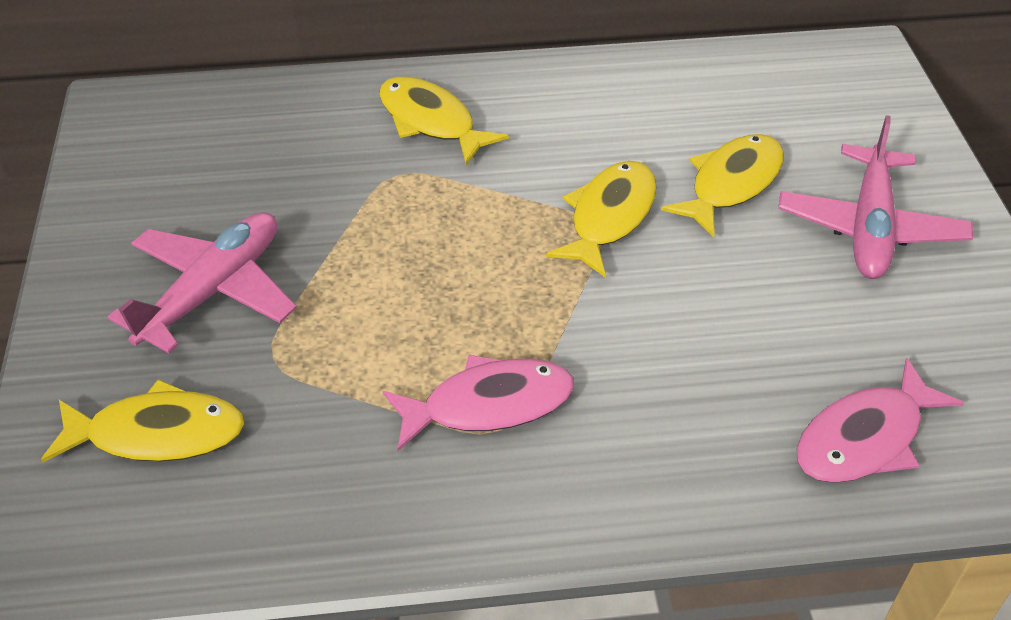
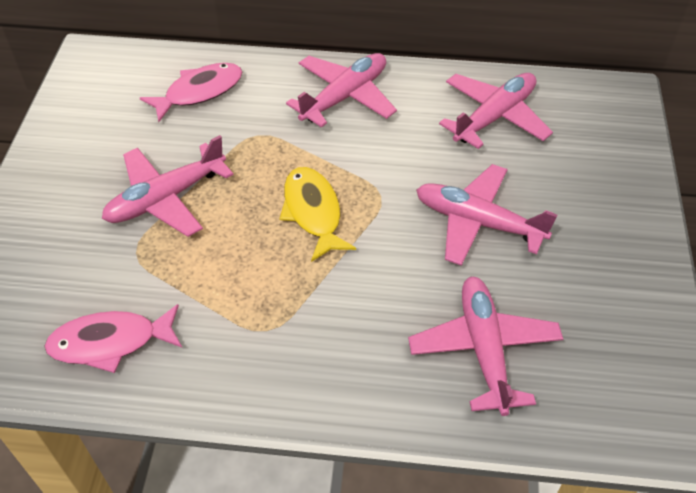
pink plane: [108,212,297,353] [778,115,973,279] = 2 -> [102,135,234,237] [286,53,397,128] [408,277,563,416] [416,164,557,266] [439,73,553,149] = 5
yellow fish: [41,379,244,463] [379,77,509,165] [546,161,656,278] [661,134,784,238] = 4 -> [279,167,356,262] = 1

